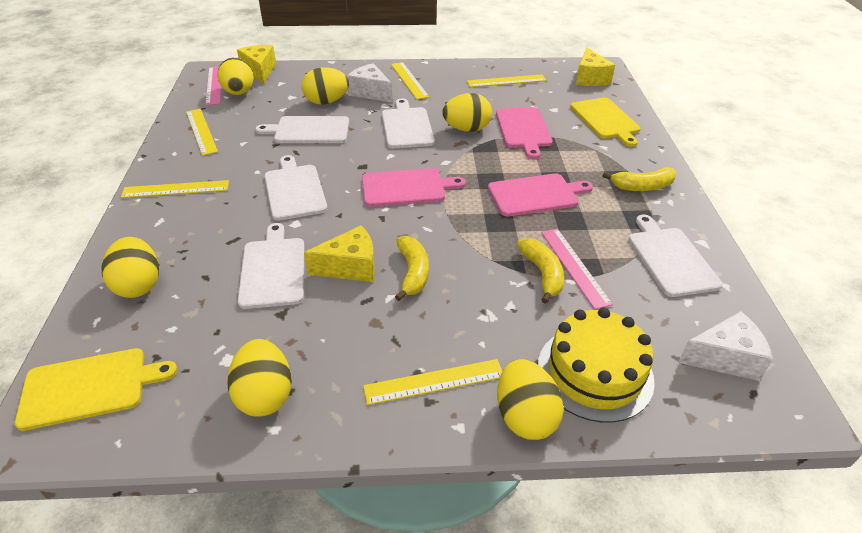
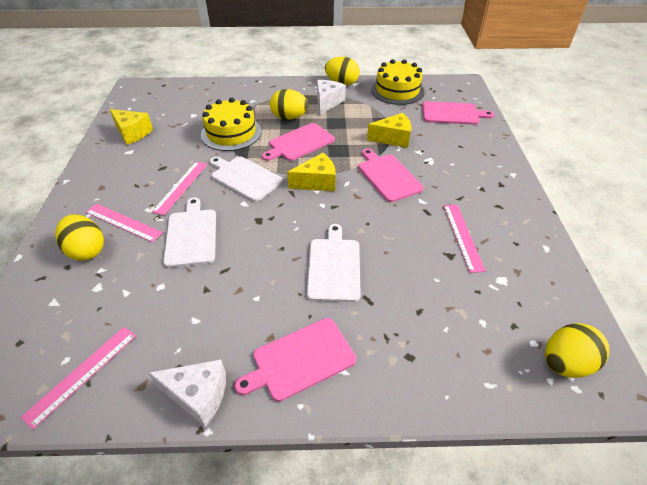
pink cutting board: [362,168,466,207] [488,173,593,216] [496,107,553,159] = 3 -> [234,318,356,402] [262,123,335,161] [358,148,424,202] [422,101,494,125] = 4
pink ruler: [205,66,221,105] [541,229,613,309] = 2 -> [21,327,136,429] [86,204,163,242] [152,161,207,215] [444,205,486,273] = 4
white cutting board: [238,223,305,309] [255,116,349,143] [264,155,327,221] [382,98,435,149] [628,215,723,297] = 5 -> [163,197,216,268] [210,156,283,202] [307,224,361,302] = 3
yellow banana: [395,236,429,301] [517,238,564,304] [603,167,677,191] = 3 -> none = 0
yellow cake: [538,308,655,423] = 1 -> [201,98,262,151] [371,59,425,105] = 2
yellow cutting board: [15,348,178,431] [570,97,641,147] = 2 -> none = 0
yellow egg: [102,237,159,298] [218,57,254,95] [227,339,292,417] [302,67,349,105] [442,93,492,132] [497,359,564,440] = 6 -> [55,214,104,261] [270,89,308,120] [325,57,360,85] [545,323,609,378] = 4
yellow ruler: [121,180,229,198] [186,109,218,156] [363,359,502,405] [391,62,429,99] [467,74,547,87] = 5 -> none = 0

